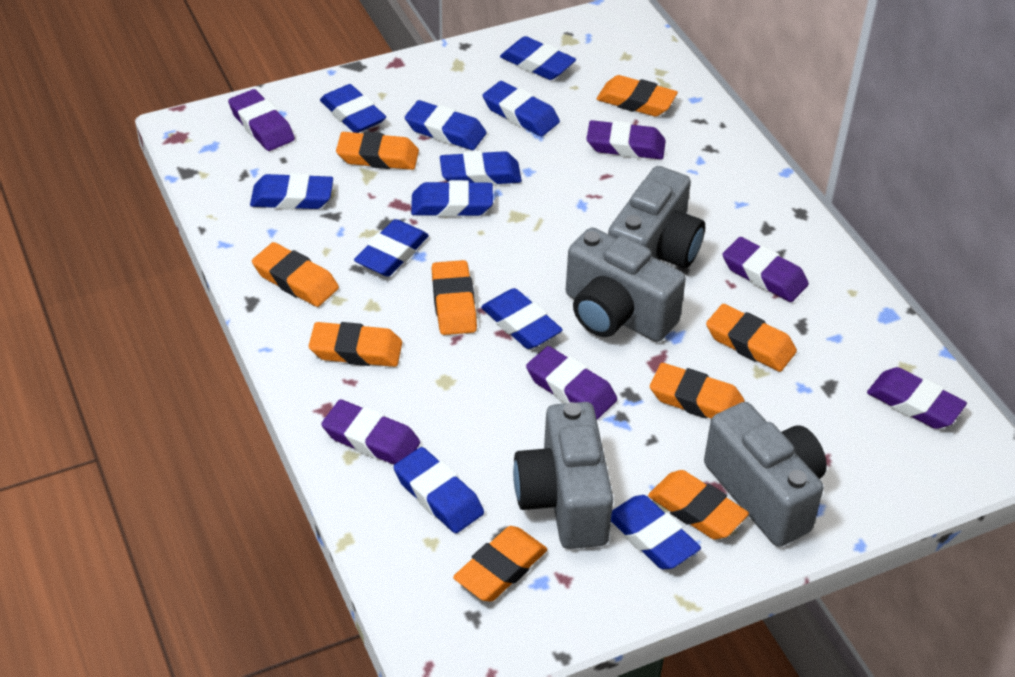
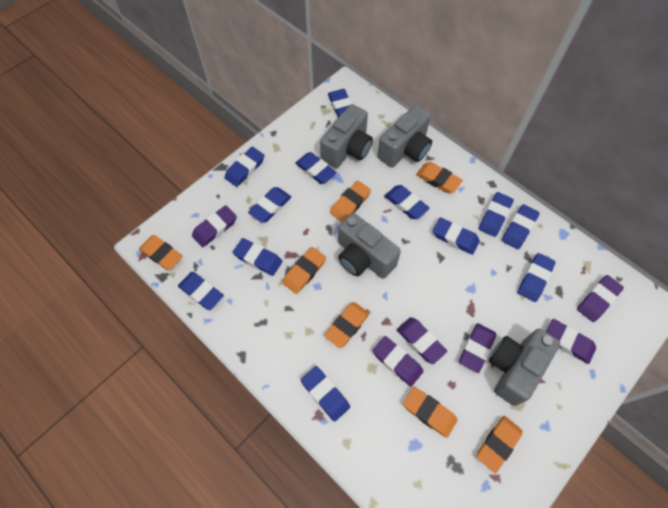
blue eraser: [250,173,333,210] [320,84,386,133] [354,219,429,277] [394,447,484,533] [405,100,486,150] [411,180,493,217] [440,151,522,186] [481,288,563,349] [483,81,560,136] [500,36,576,80] [611,495,701,569] = 11 -> [178,272,224,310] [225,147,265,187] [233,238,282,276] [248,187,291,223] [295,152,337,184] [301,366,350,422] [328,89,353,117] [385,185,430,219] [433,217,480,255] [478,192,514,237] [502,204,540,249] [517,253,556,302] = 12
orange eraser: [252,242,339,307] [309,322,402,367] [336,132,419,170] [431,260,477,335] [453,526,547,602] [597,75,678,117] [648,470,749,539] [650,363,744,419] [706,304,797,372] = 9 -> [139,235,183,270] [282,247,326,294] [324,302,369,348] [330,181,371,222] [403,387,458,438] [416,162,463,193] [476,416,523,473] = 7

